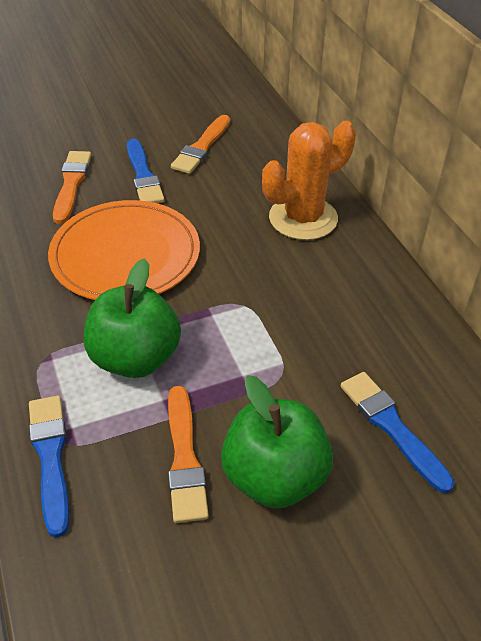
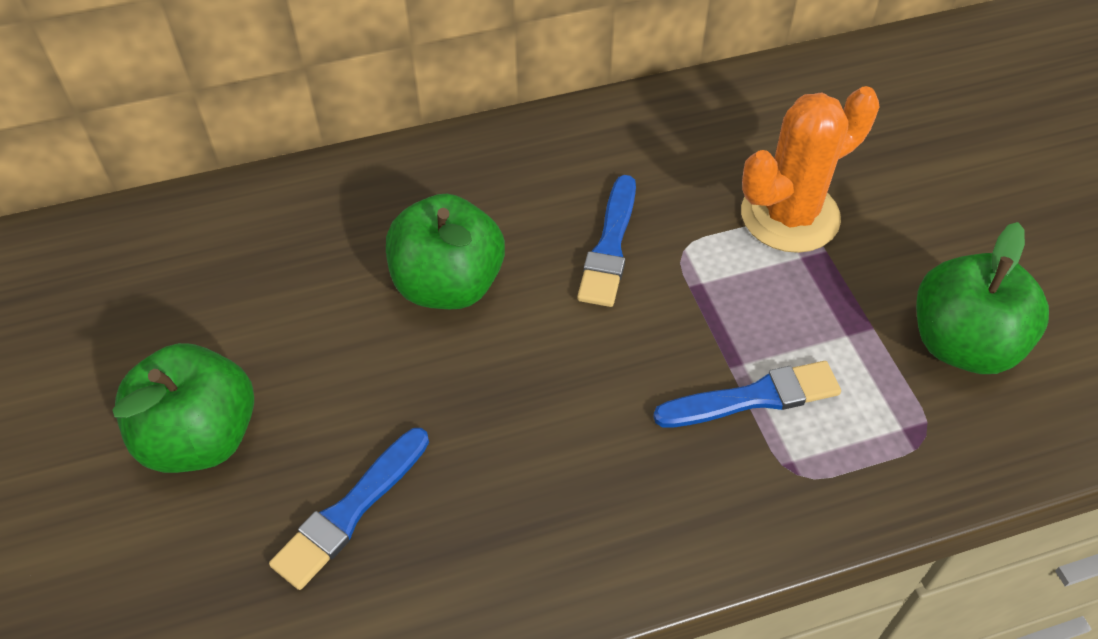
green apple: [84,258,181,378] [221,375,333,509] = 2 -> [113,343,254,473] [386,194,505,309] [916,222,1049,374] = 3
orange brush: [53,151,91,224] [168,386,209,523] [171,115,230,174] = 3 -> none = 0
orange plate: [48,200,200,300] = 1 -> none = 0

